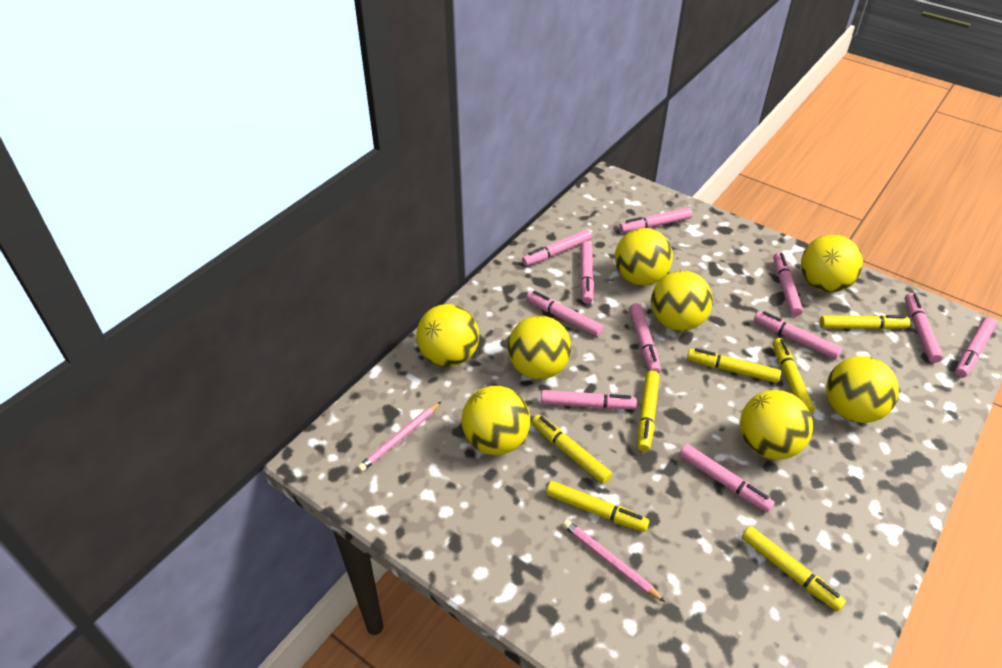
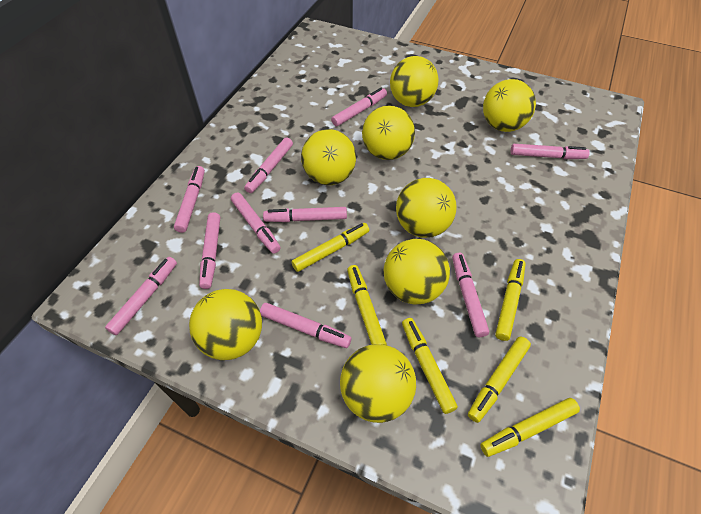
pink marker: [522,229,592,266] [526,291,603,337] [541,390,637,409] [580,241,594,304] [619,207,692,233] [629,303,661,373] [679,444,775,512] [754,311,842,359] [773,252,803,316] [905,293,943,363] [955,317,996,377] = 11 -> [105,257,177,335] [174,166,205,233] [199,212,220,289] [231,192,281,254] [244,137,293,193] [260,303,351,348] [263,207,347,222] [331,88,387,126] [452,253,489,337] [511,144,590,159] = 10
pink pencil: [357,402,441,472] [562,519,665,602] = 2 -> none = 0
yellow marker: [532,415,612,484] [546,481,649,532] [638,371,659,452] [687,348,781,383] [742,526,846,611] [773,338,815,413] [820,315,910,330] = 7 -> [291,223,369,272] [347,265,387,345] [402,318,458,414] [468,337,531,423] [480,398,580,457] [495,259,526,341] = 6

